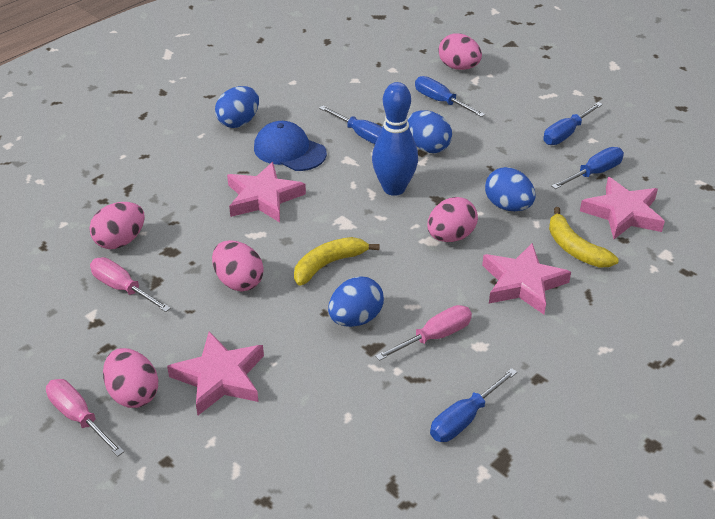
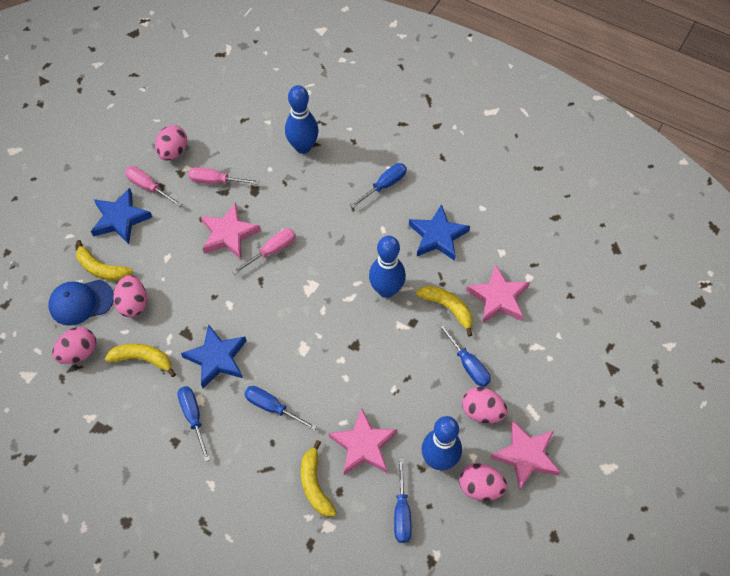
blue bowling pin: [372,82,418,196] = 1 -> [285,85,318,154] [369,236,406,298] [421,416,462,470] = 3
blue egg: [215,86,259,128] [328,276,384,327] [407,110,452,153] [485,167,536,211] = 4 -> none = 0
blue star: none = 0 -> [91,188,152,244] [181,324,247,388] [409,204,470,261] = 3
yellow banana: [294,237,380,286] [549,207,619,267] = 2 -> [76,240,133,281] [105,344,176,377] [301,440,336,517] [416,286,473,337] = 4

